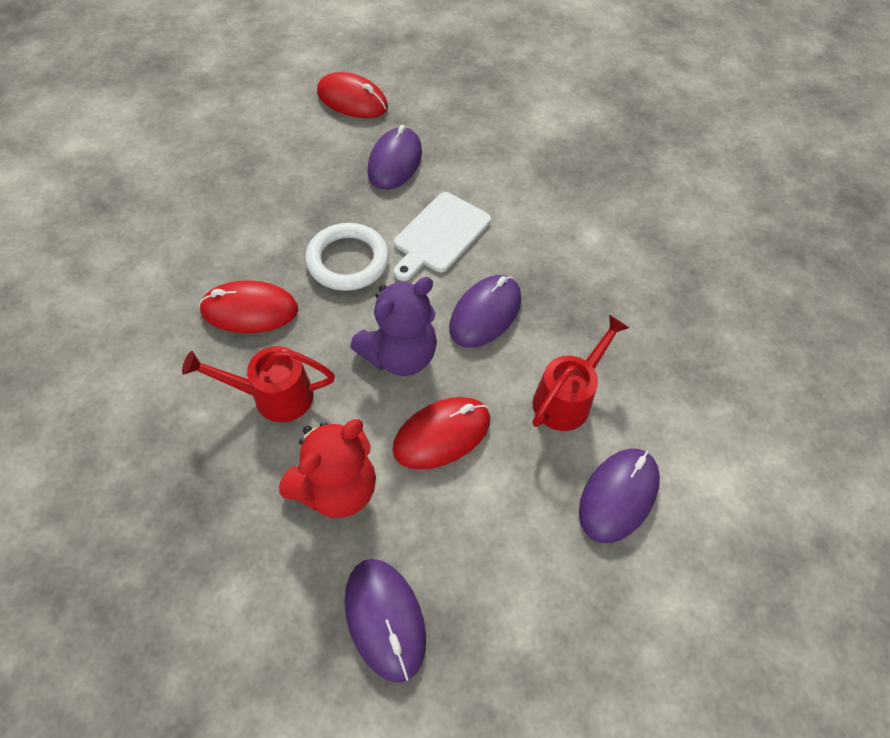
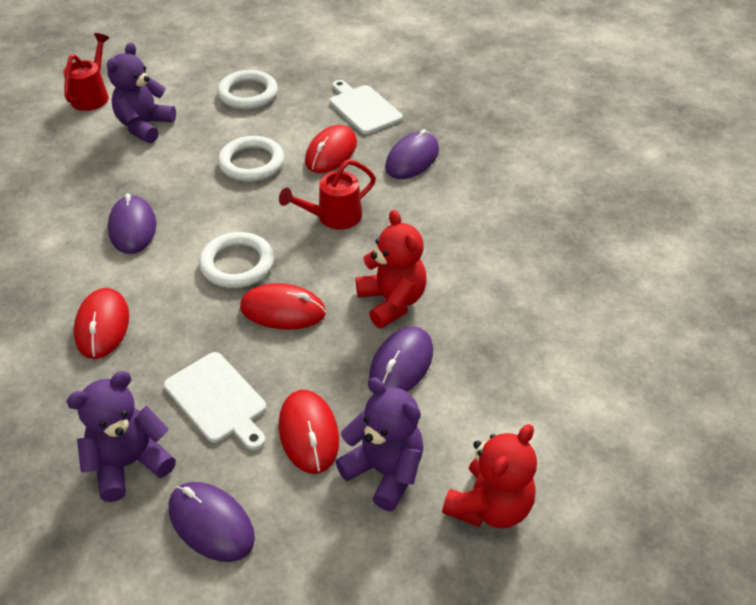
purple teddy bear: [350,277,437,376] = 1 -> [66,371,176,502] [107,43,176,143] [335,377,424,511] = 3
red mouse: [199,280,298,333] [317,72,388,118] [392,397,490,470] = 3 -> [74,288,129,359] [240,283,326,330] [279,390,339,474] [305,125,357,173] = 4
red teddy bear: [279,419,376,518] = 1 -> [356,210,427,328] [442,424,537,529] = 2
white cutting board: [394,192,491,281] = 1 -> [164,352,266,450] [330,80,403,134] = 2
white ring: [305,223,389,291] = 1 -> [199,232,274,288] [217,70,278,109] [218,136,284,182] = 3

